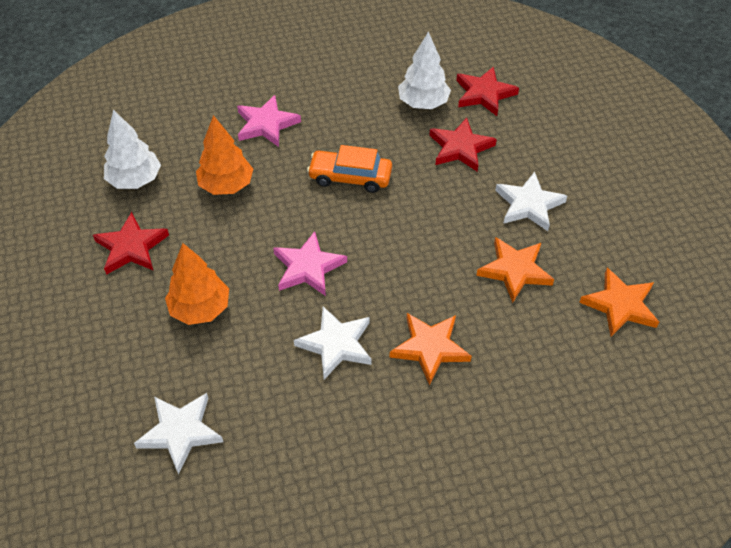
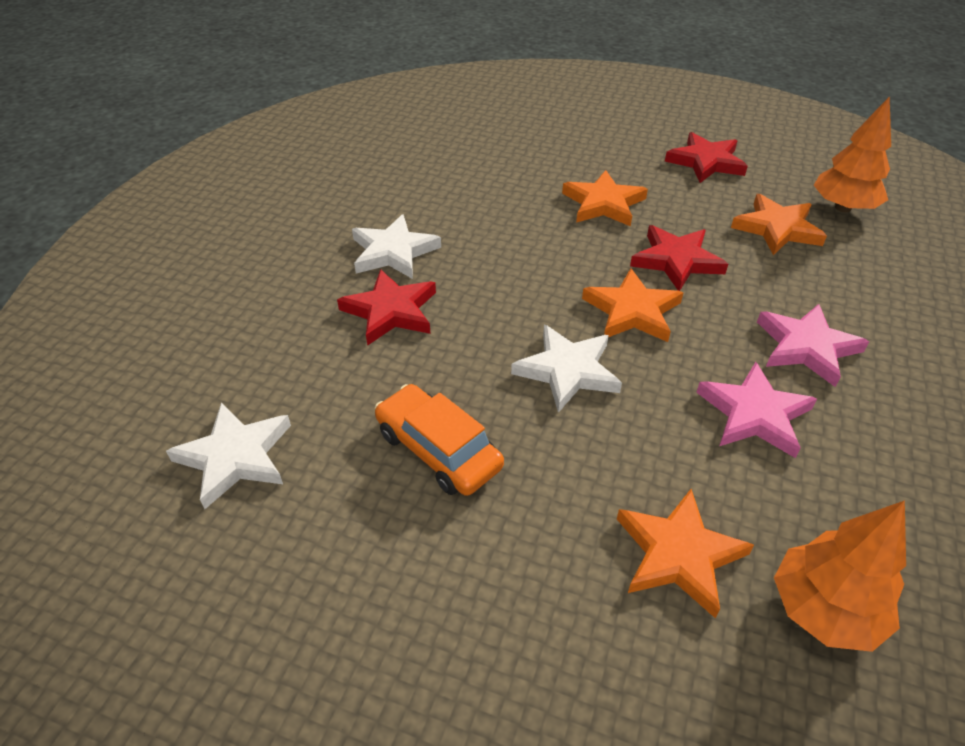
orange star: [390,313,472,385] [476,237,554,303] [579,268,659,337] = 3 -> [562,170,648,226] [582,268,683,342] [617,489,754,619] [731,194,827,255] = 4
white tree: [104,110,161,189] [398,31,451,109] = 2 -> none = 0

